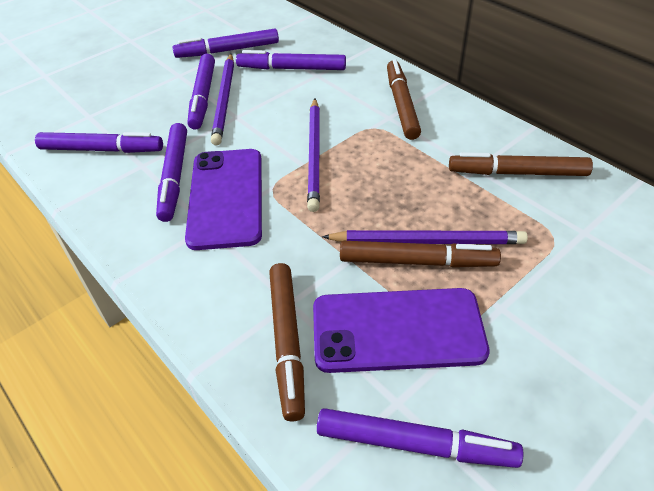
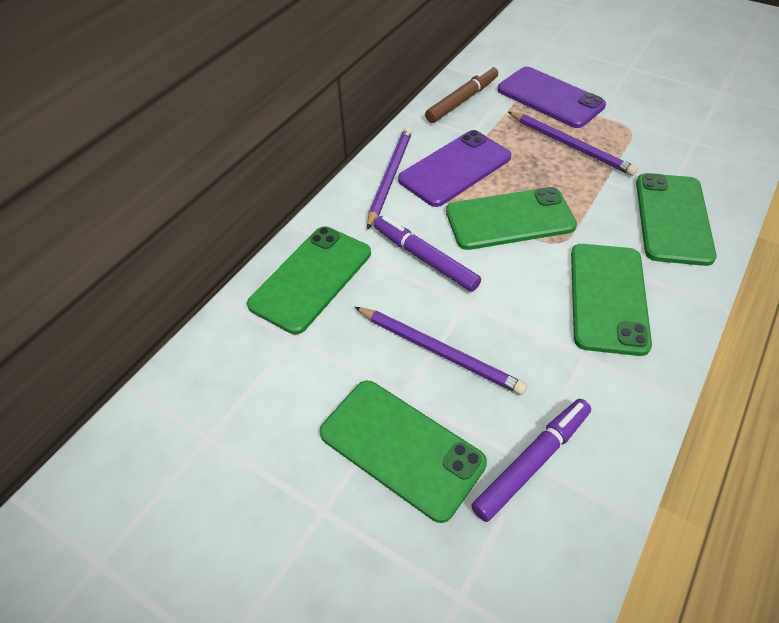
brown marker: [269,263,305,422] [340,241,501,268] [387,59,421,140] [449,152,593,176] = 4 -> [425,66,498,123] = 1
green phone: none = 0 -> [247,227,371,334] [320,381,487,523] [446,187,577,250] [571,244,652,356] [636,173,717,266] = 5
purple marker: [35,132,163,153] [156,123,187,222] [172,29,279,58] [187,53,215,130] [236,50,346,70] [317,408,523,468] = 6 -> [374,216,481,292] [471,399,591,522] = 2

